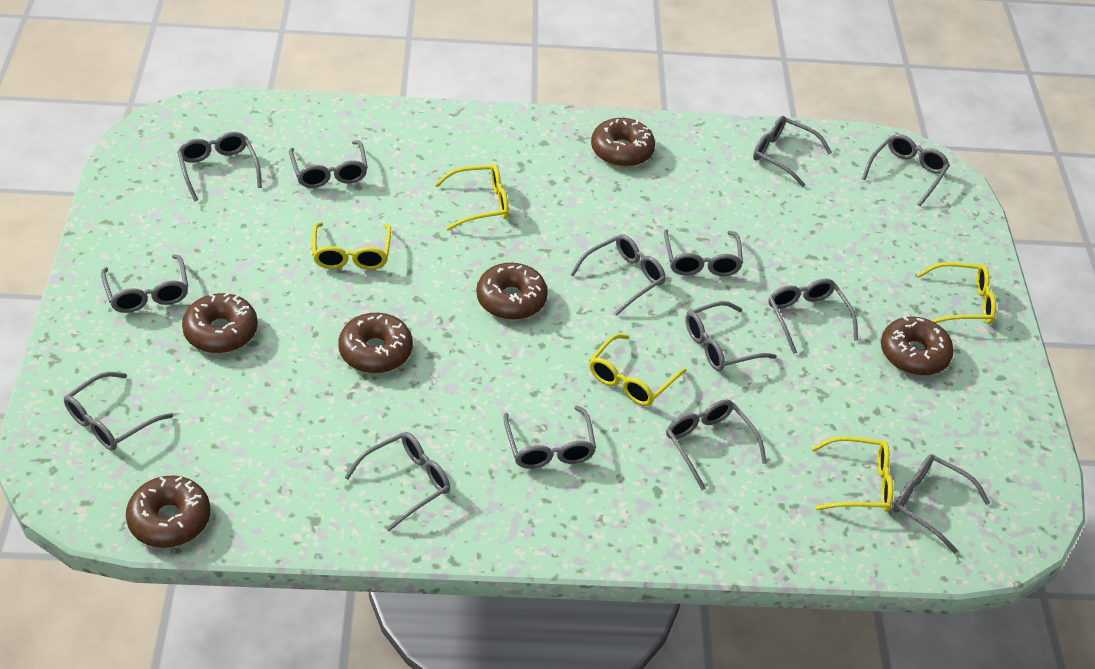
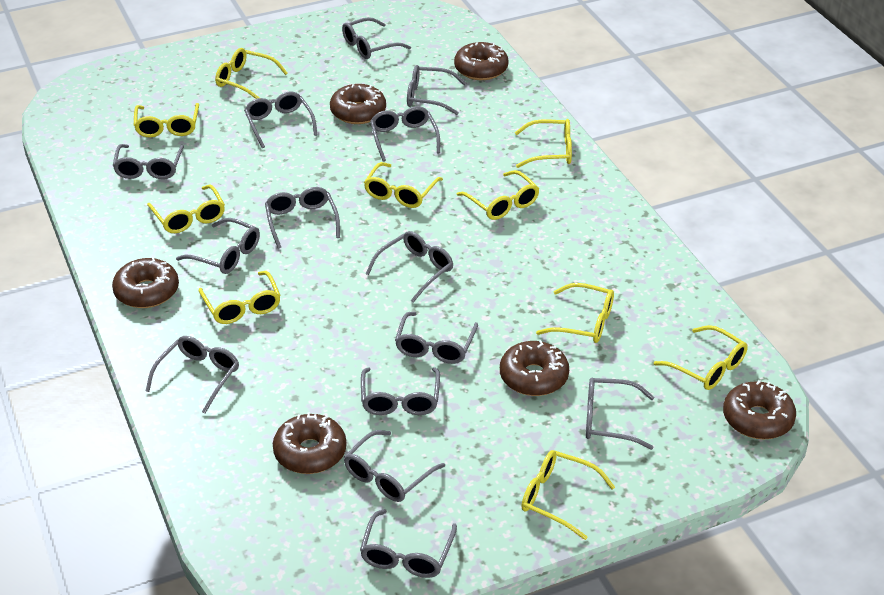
yellow glasses: [312,222,391,270] [434,164,509,230] [589,334,687,406] [811,436,893,512] [917,262,996,324] = 5 -> [134,103,199,138] [147,185,225,233] [198,271,281,324] [215,48,288,99] [364,162,443,208] [456,170,540,220] [515,119,572,168] [522,450,615,540] [536,283,614,343] [654,325,748,390] = 10

